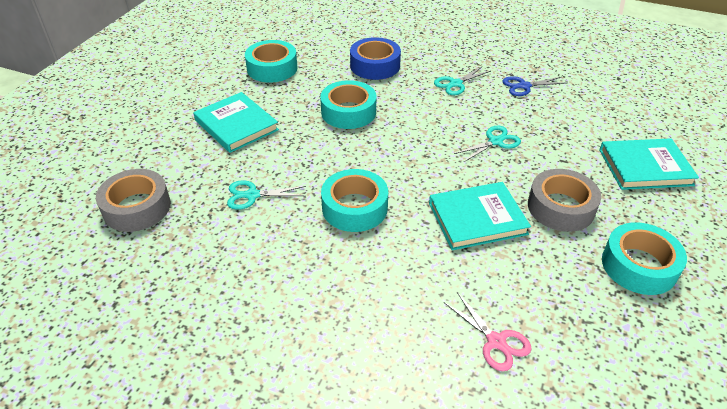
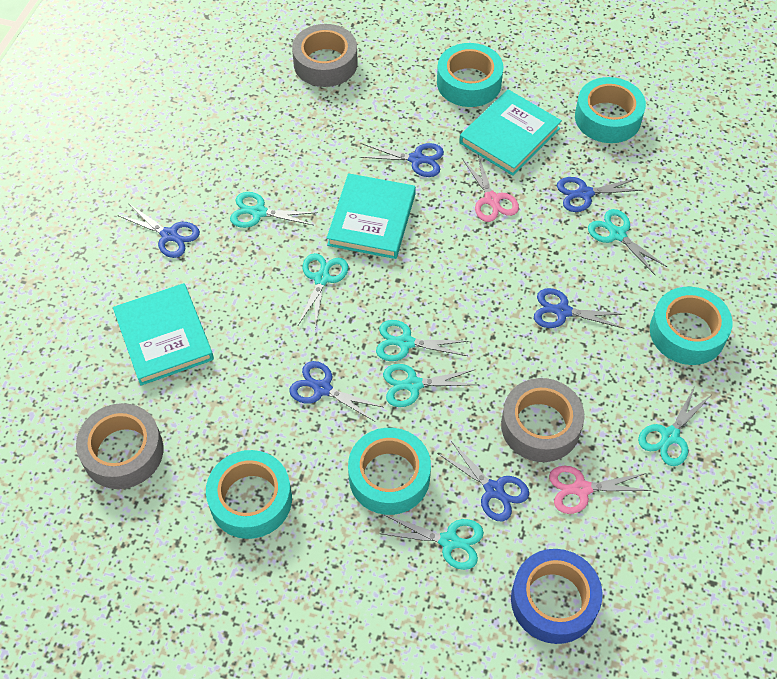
blue scissors: [502,76,565,96] = 1 -> [118,203,200,258] [289,361,383,421] [360,143,444,177] [437,440,529,521] [534,288,624,328] [557,177,643,212] = 6
grey tape: [96,169,171,232] [528,169,601,232] = 2 -> [76,403,163,489] [292,24,358,87] [501,378,585,462] = 3
pink scissors: [444,292,532,371] = 1 -> [463,155,519,222] [549,466,651,514] = 2
turquoise scissors: [227,180,306,210] [434,67,491,95] [454,125,521,163] = 3 -> [230,192,318,228] [298,253,348,329] [376,320,469,361] [379,515,484,570] [383,364,478,407] [588,209,667,275] [638,386,711,466] = 7
turquoise tape: [245,40,298,82] [320,80,377,129] [321,169,388,232] [602,222,687,295] = 4 -> [206,450,292,539] [348,428,431,515] [437,43,504,107] [575,77,646,143] [650,287,732,365] = 5

